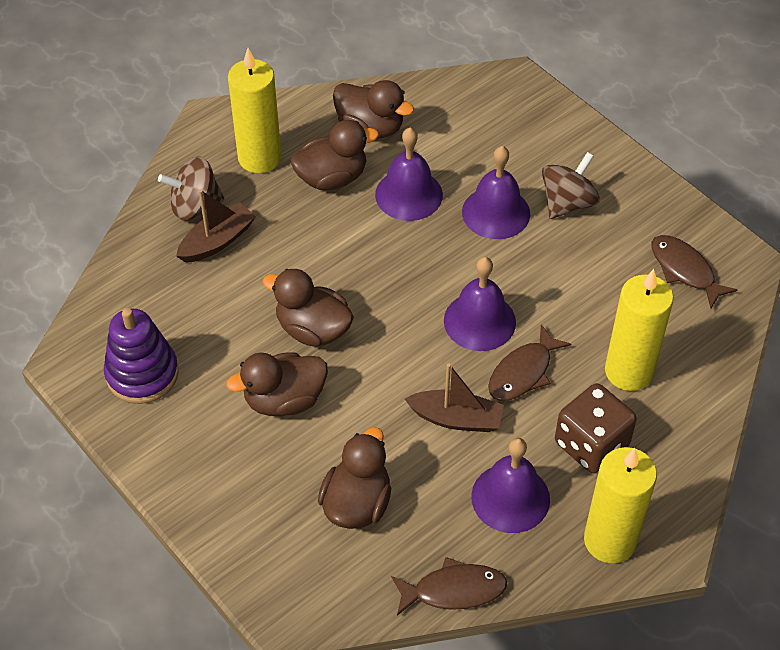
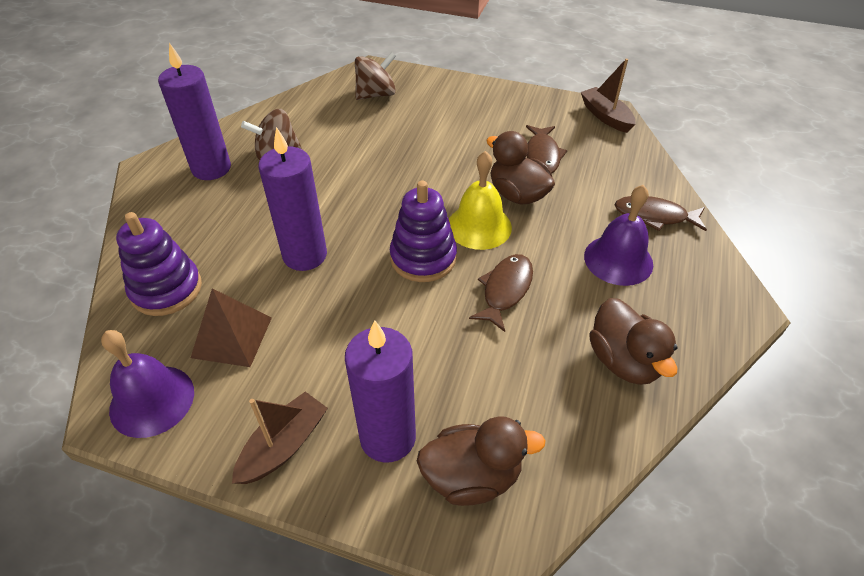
brown dice: [555,383,637,473] = 1 -> none = 0
brown duck: [226,352,328,416] [262,269,354,347] [291,120,379,190] [318,427,391,529] [333,80,414,139] = 5 -> [417,416,546,506] [486,131,555,205] [589,298,677,385] = 3
brown pyramid: none = 0 -> [191,288,272,367] = 1
purple bell: [375,128,443,221] [444,257,516,351] [462,146,530,239] [471,438,550,533] = 4 -> [101,330,194,438] [584,185,653,286] = 2
purple candle: none = 0 -> [158,43,231,180] [259,127,327,271] [345,320,416,463] = 3
purple stacking toy: [104,308,179,404] = 1 -> [116,212,202,316] [390,180,457,282] = 2
yellow bell: none = 0 -> [449,151,512,250] = 1
yellow candle: [228,48,282,173] [584,447,657,563] [605,269,674,391] = 3 -> none = 0

